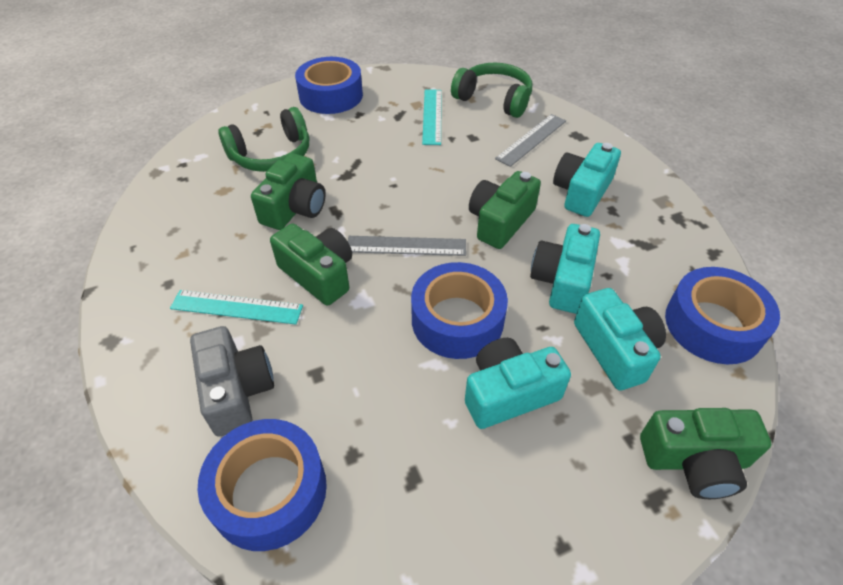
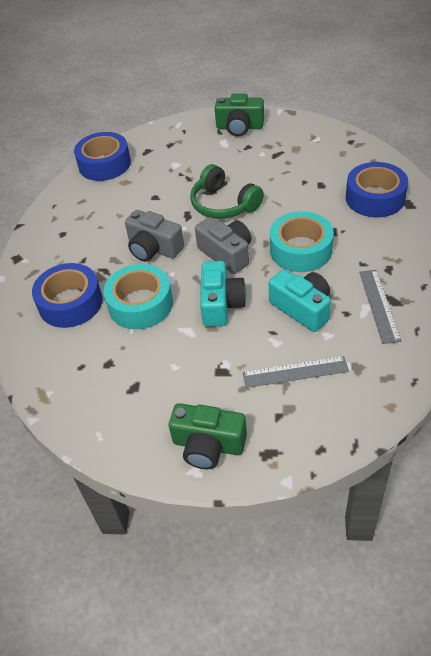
blue tape: [198,419,327,551] [295,57,363,114] [411,262,508,359] [665,267,780,364] = 4 -> [32,263,103,328] [74,132,131,181] [346,162,408,218] = 3
green camera: [251,153,326,230] [270,223,352,306] [469,171,541,249] [640,408,772,499] = 4 -> [169,403,247,469] [215,94,264,136] = 2
green headphones: [218,107,309,172] [451,62,532,118] = 2 -> [190,164,264,219] = 1
grey camera: [190,326,274,437] = 1 -> [125,210,184,262] [195,217,251,274] = 2
turquoise camera: [465,338,571,429] [530,224,600,314] [553,143,621,217] [574,288,666,390] = 4 -> [200,261,246,327] [269,270,331,332] = 2
turquoise ruler: [170,290,303,325] [422,89,442,145] = 2 -> none = 0
turquoise tape: none = 0 -> [103,264,173,329] [270,211,334,272] = 2

